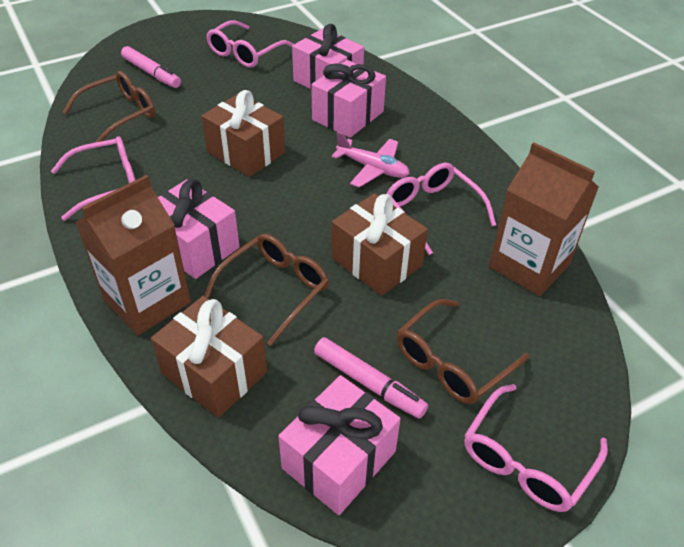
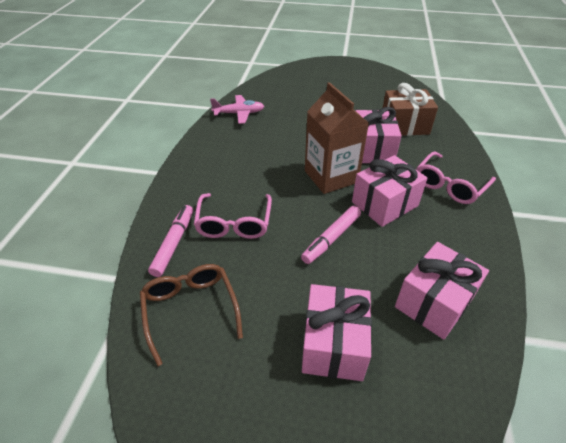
brown carton: [75,175,191,336] [489,142,599,296] = 2 -> [305,82,369,194] = 1
brown gift: [151,296,267,418] [201,90,285,177] [331,193,428,296] = 3 -> [383,83,438,136] = 1
brown glasses: [63,71,155,143] [204,234,329,346] [397,299,530,404] = 3 -> [140,264,243,366] = 1
pink glasses: [51,136,135,221] [206,20,294,68] [387,163,496,255] [464,384,608,512] = 4 -> [194,193,272,239] [417,152,496,204] = 2

